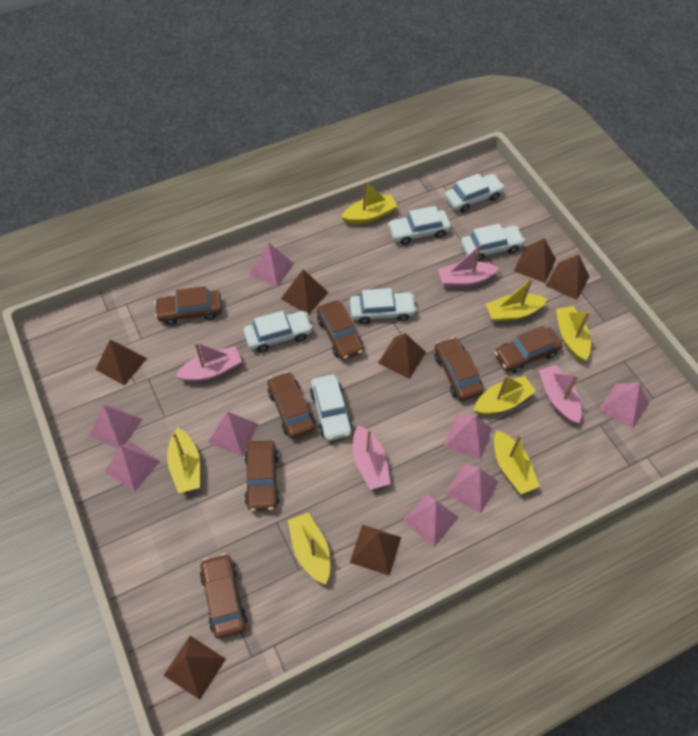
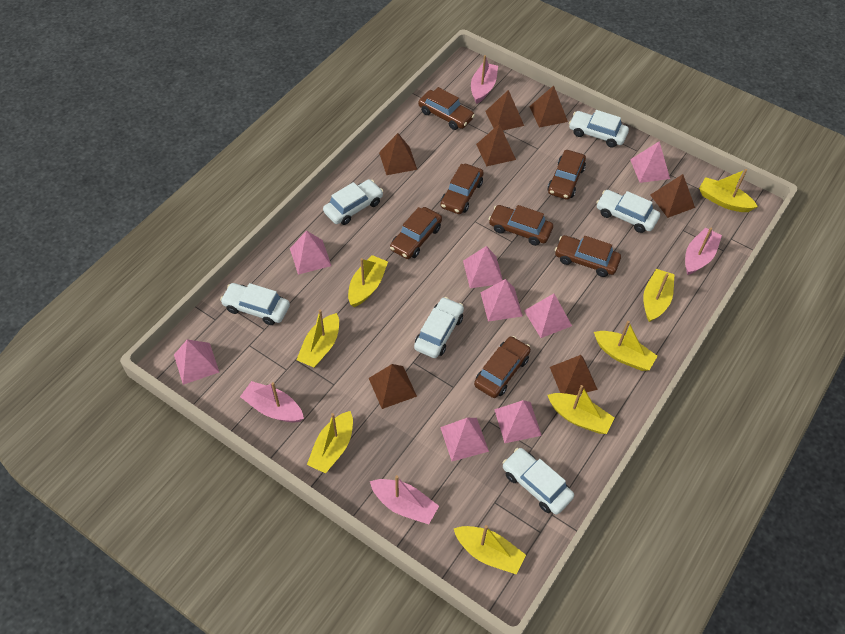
yellow boat: [167,428,200,493] [288,513,330,585] [341,181,397,224] [474,375,536,415] [486,278,547,322] [494,430,540,494] [556,306,591,362] = 7 -> [297,310,339,368] [307,411,353,474] [348,255,388,307] [454,525,526,574] [548,385,614,434] [594,321,657,371] [643,269,675,322] [699,169,758,212] = 8

